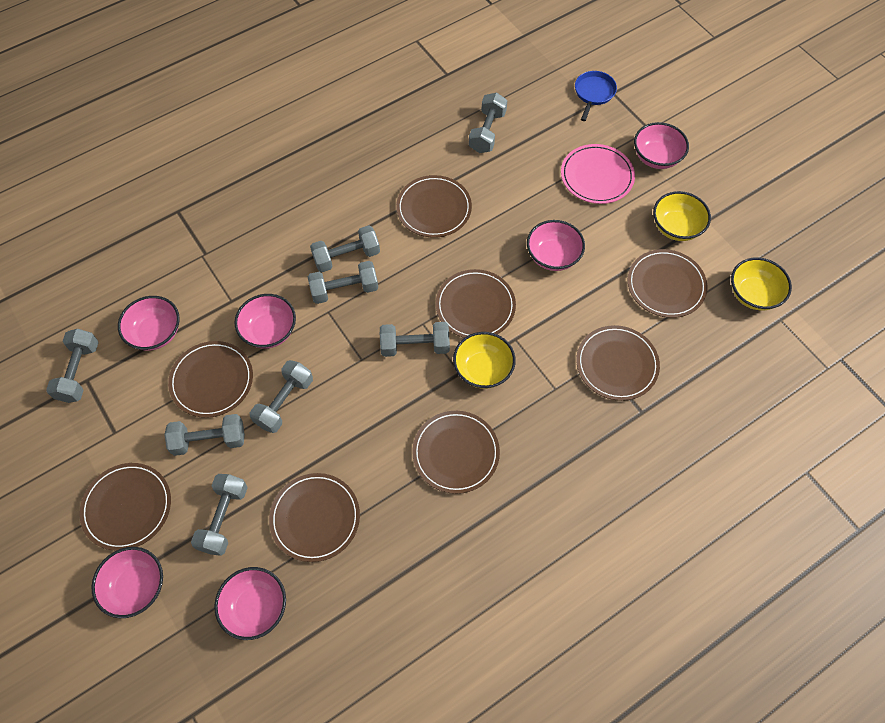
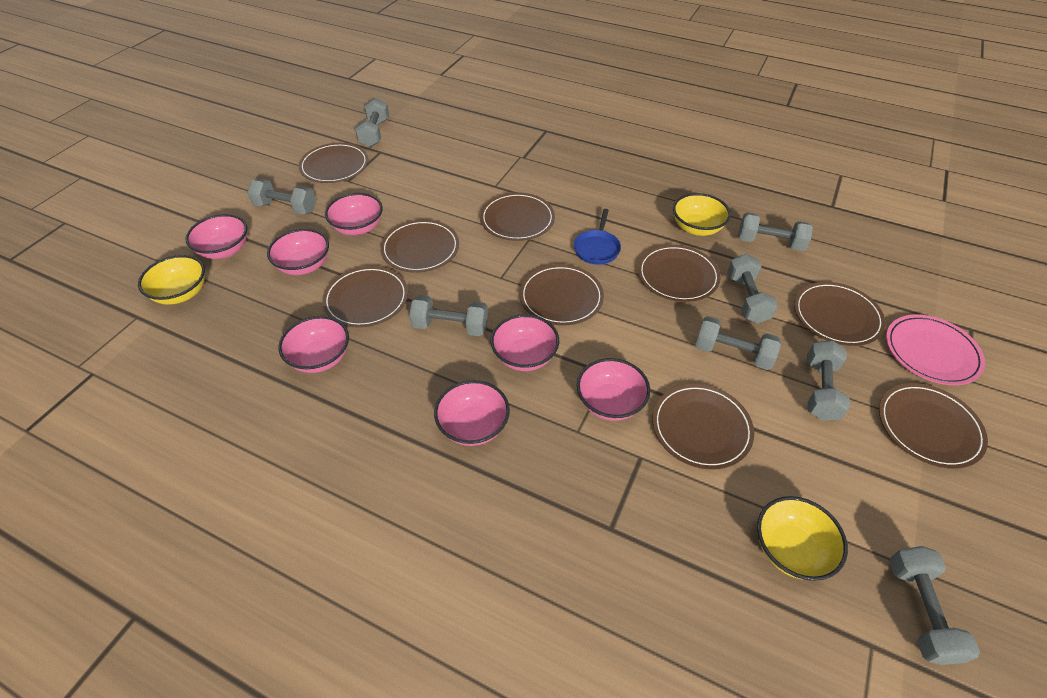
brown plate: [79,463,171,551] [168,341,253,418] [269,473,360,562] [396,175,472,238] [412,411,500,494] [436,269,516,338] [576,325,660,401] [628,249,707,318] = 8 -> [299,143,368,183] [322,266,408,328] [380,220,459,273] [480,193,555,241] [520,264,604,326] [638,245,721,302] [652,384,754,470] [794,282,885,346] [879,383,988,469] = 9
pink bowl: [91,547,163,618] [118,296,180,351] [214,567,286,640] [234,294,296,349] [527,220,585,271] [634,122,689,169] = 6 -> [185,214,248,259] [267,229,329,275] [278,316,349,373] [325,193,383,235] [434,380,510,446] [491,314,559,371] [577,358,650,421] = 7

